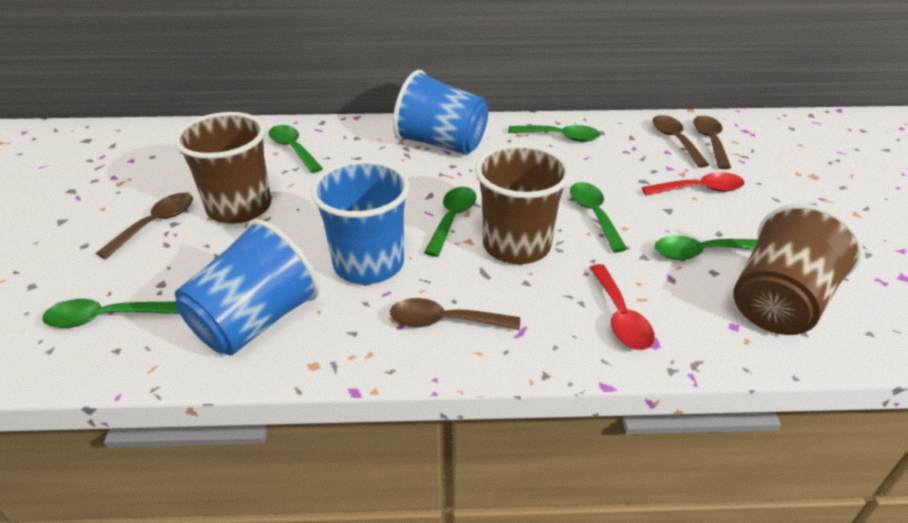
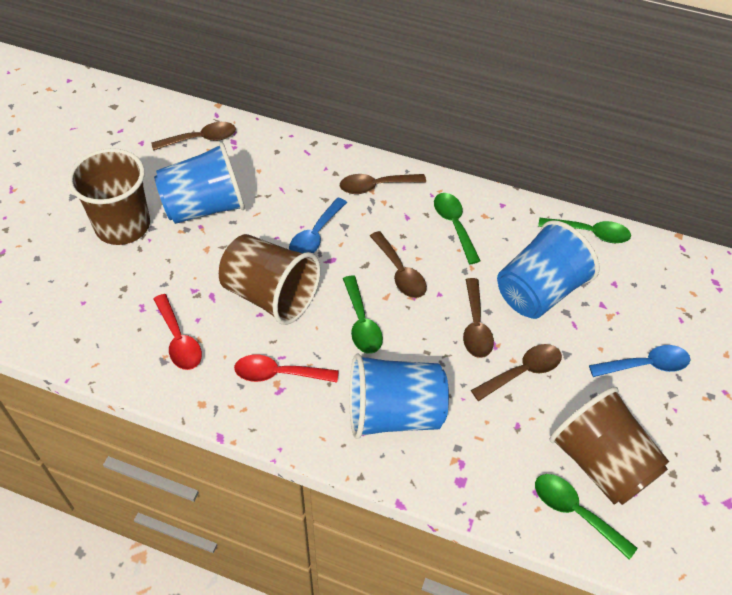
blue spoon: none = 0 -> [289,198,347,253] [589,345,690,377] = 2
brown spoon: [96,193,193,259] [390,298,520,330] [652,115,709,168] [693,116,731,169] = 4 -> [151,122,236,151] [340,174,426,194] [370,231,427,298] [463,278,494,358] [471,344,562,401] = 5
green spoon: [42,299,179,328] [269,125,323,173] [424,187,476,257] [508,125,600,142] [570,182,627,252] [654,236,758,260] = 6 -> [343,276,383,354] [434,193,480,264] [535,474,637,560] [538,218,631,243] = 4

